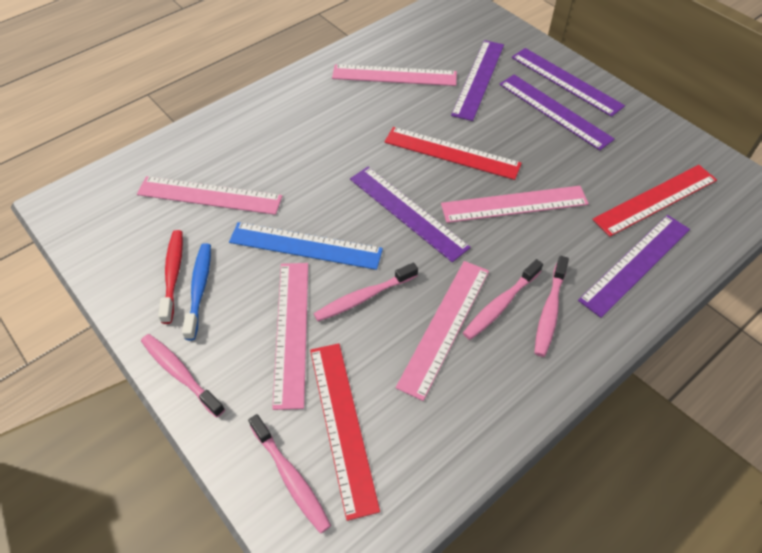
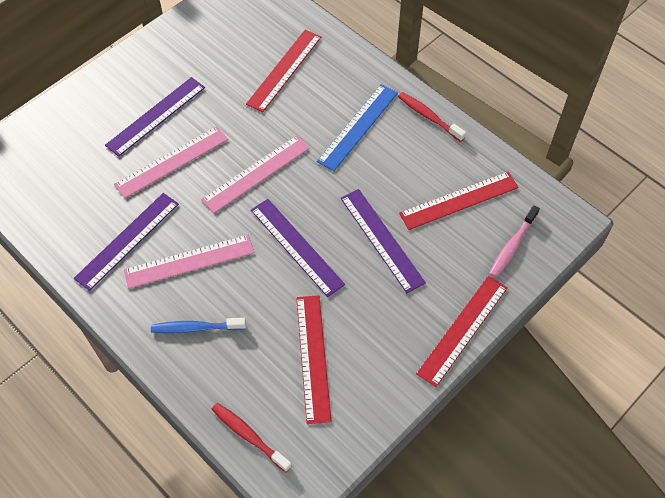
pink ruler: [137,176,282,215] [272,263,308,410] [332,64,457,86] [396,261,489,401] [441,186,589,223] = 5 -> [114,126,228,199] [124,235,255,289] [201,135,310,213] = 3
pink toothbrush: [141,334,225,418] [248,414,331,534] [313,262,418,321] [463,259,543,340] [534,256,569,357] = 5 -> [489,205,540,278] = 1
purple ruler: [350,167,471,262] [451,40,504,121] [499,75,615,150] [512,48,625,117] [578,215,690,318] = 5 -> [73,193,179,291] [105,77,205,157] [251,199,345,297] [340,189,426,293] = 4
red ruler: [310,343,380,521] [384,127,522,180] [592,165,717,237] = 3 -> [246,30,321,112] [296,295,332,424] [399,172,519,230] [416,276,508,387] = 4
red toothbrush: [158,230,183,324] = 1 -> [211,403,292,472] [398,92,466,142] = 2

